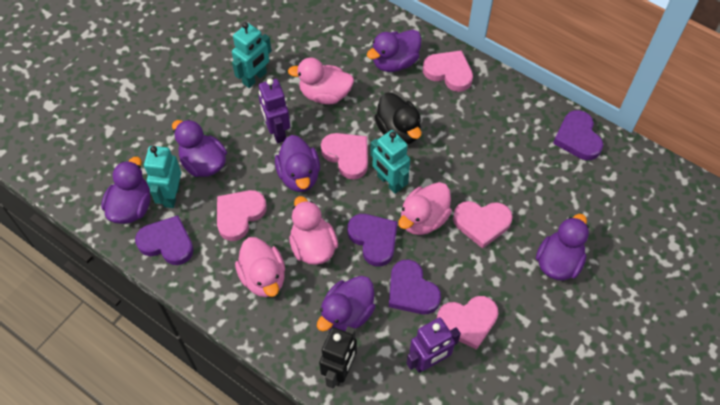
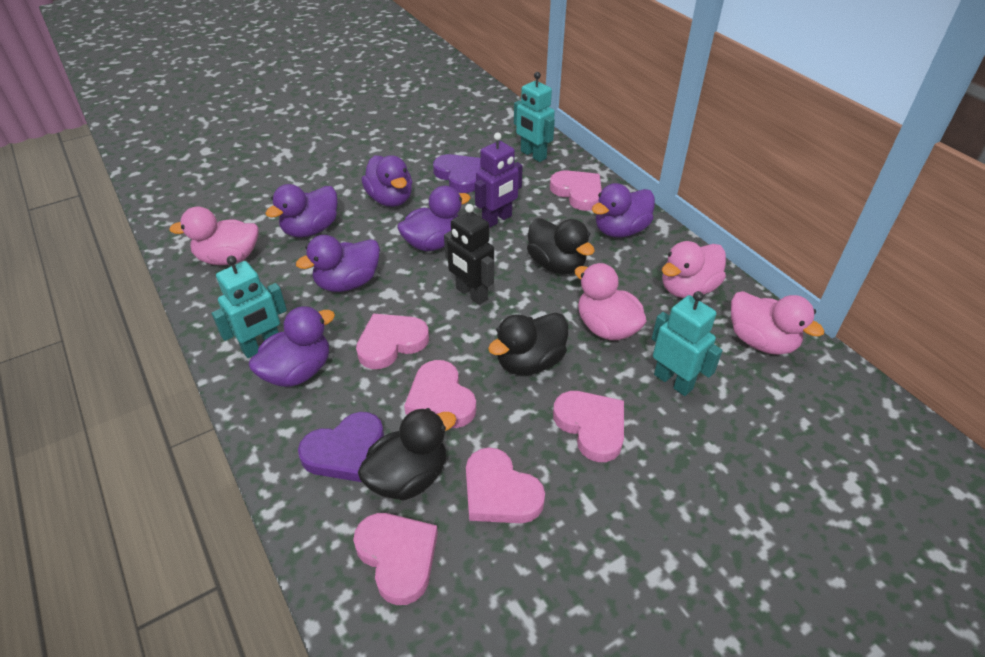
black duck: [375,93,422,144] = 1 -> [358,408,456,501] [488,313,568,375] [527,218,595,274] = 3
pink heart: [217,190,267,241] [321,133,368,180] [423,50,473,92] [437,296,499,350] [453,201,513,249] = 5 -> [353,513,438,605] [356,314,429,369] [404,360,476,428] [466,447,545,523] [550,170,602,211] [553,391,624,462] = 6
purple heart: [135,215,194,265] [347,214,397,267] [389,260,441,314] [553,110,603,160] = 4 -> [298,412,384,482] [433,154,482,193] = 2
purple robot: [259,79,290,143] [407,317,461,373] = 2 -> [475,132,523,228] = 1

